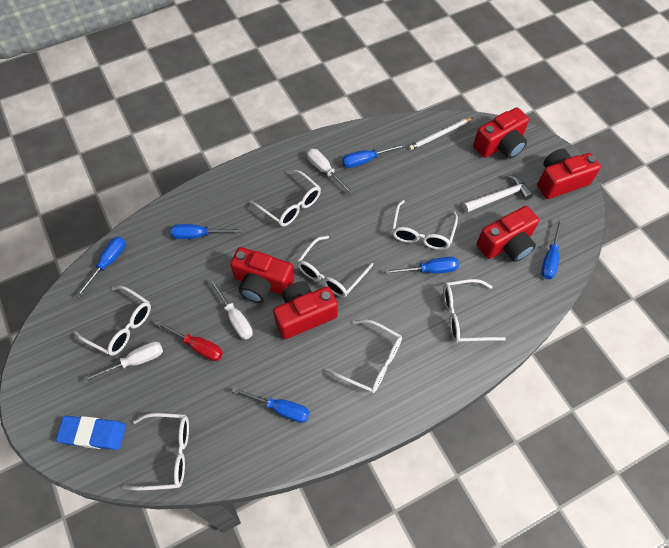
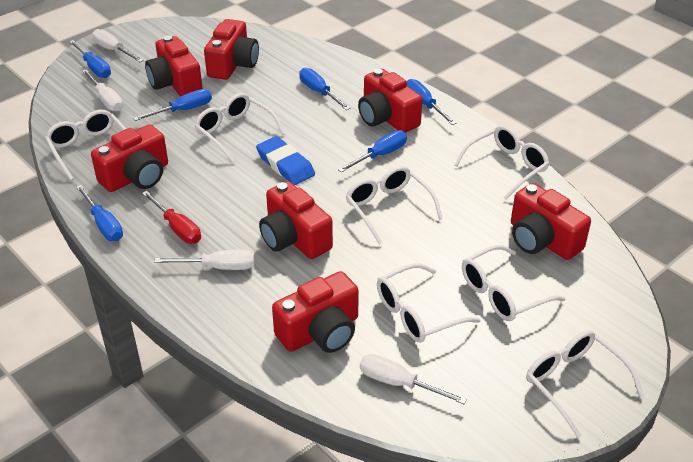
red camera: [230,247,294,303] [273,281,338,339] [473,107,529,159] [477,206,539,262] [537,149,601,199] = 5 -> [91,124,168,192] [145,35,203,97] [204,19,259,80] [259,181,333,259] [272,271,359,353] [358,69,422,133] [511,183,591,260] = 7
white hammer: [463,174,533,213] = 1 -> none = 0
white pencil: [409,118,472,150] = 1 -> none = 0
white screwdriver: [84,342,163,382] [210,279,253,340] [307,149,353,194] = 3 -> [82,69,123,111] [92,29,144,62] [154,250,255,270] [360,354,467,405] = 4

